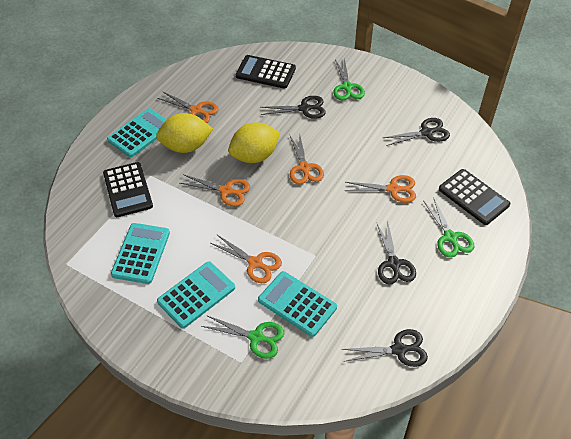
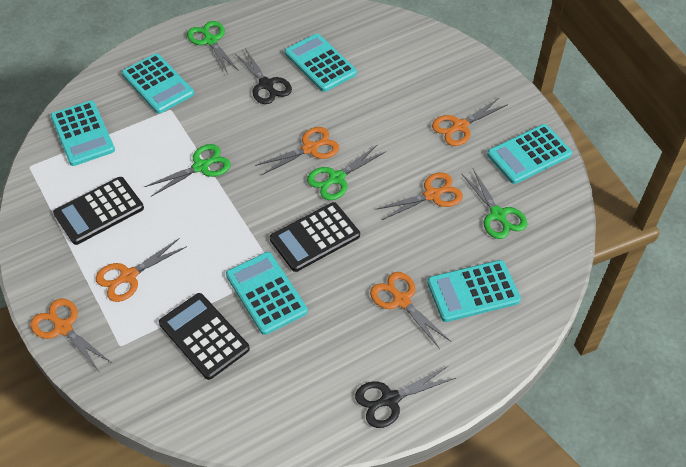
black scissors: [260,96,326,119] [341,329,428,367] [376,222,416,284] [383,118,450,146] = 4 -> [235,48,292,104] [355,366,456,428] = 2
green scissors: [201,315,284,359] [334,58,365,101] [424,197,475,258] = 3 -> [144,144,231,197] [187,21,239,74] [307,145,385,200] [461,169,527,239] = 4
orange scissors: [157,91,219,123] [180,174,250,206] [211,235,282,283] [289,132,324,185] [345,175,416,203] = 5 -> [30,299,112,373] [96,238,187,302] [255,127,339,175] [370,272,451,349] [375,172,463,220] [432,98,508,146] = 6
turquoise calculator: [107,108,167,157] [111,223,170,284] [157,261,235,328] [258,271,337,337] = 4 -> [50,101,115,166] [122,53,194,114] [226,252,308,335] [285,34,357,92] [427,260,521,322] [487,124,572,184] = 6
yellow lemon: [156,113,213,153] [228,122,280,163] = 2 -> none = 0

